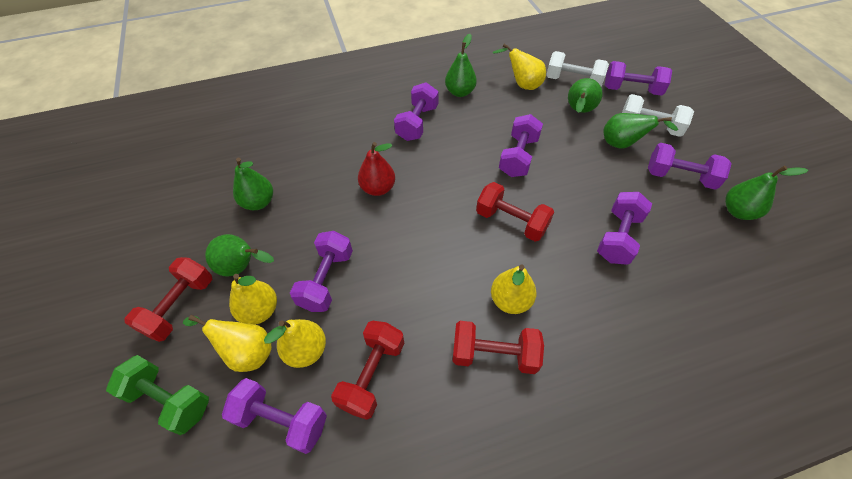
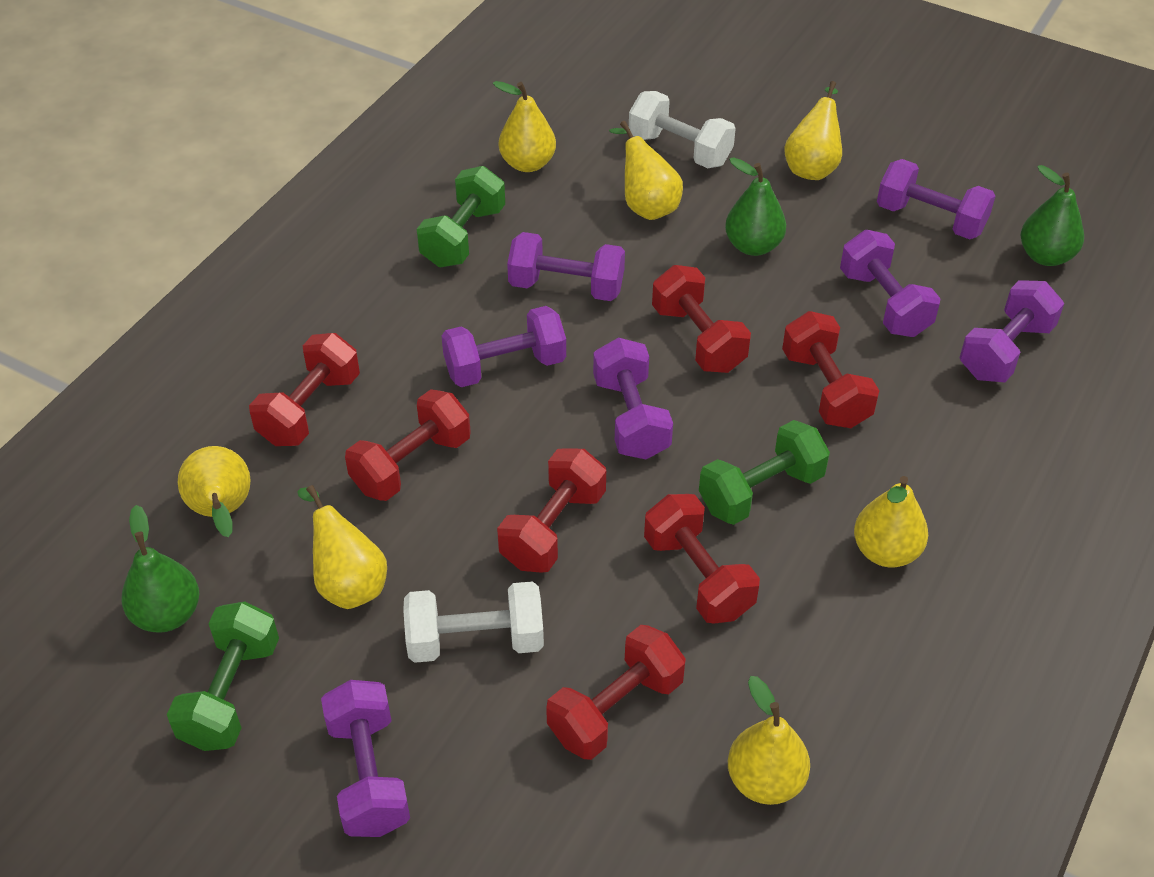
green dumbbell: [106,355,209,435] = 1 -> [167,601,279,751] [417,166,505,267] [699,420,830,525] = 3
green pear: [205,234,274,277] [233,158,273,210] [445,34,477,97] [568,78,603,113] [603,113,678,149] [725,166,808,220] = 6 -> [121,505,199,633] [725,157,786,256] [1021,165,1084,266] = 3
red dumbbell: [124,257,212,342] [331,321,404,420] [453,321,544,374] [476,182,554,242] = 4 -> [249,333,360,446] [345,389,471,501] [497,448,606,573] [546,625,686,760] [644,494,760,624] [652,265,751,373] [782,311,880,428] = 7
red pear: [358,142,395,196] = 1 -> none = 0
yellow pear: [183,315,272,372] [229,274,277,325] [264,319,326,368] [491,265,537,314] [492,44,546,90] = 5 -> [178,446,251,537] [297,485,387,609] [493,81,556,172] [609,121,683,220] [728,676,810,805] [784,81,842,180] [854,476,928,567] = 7

